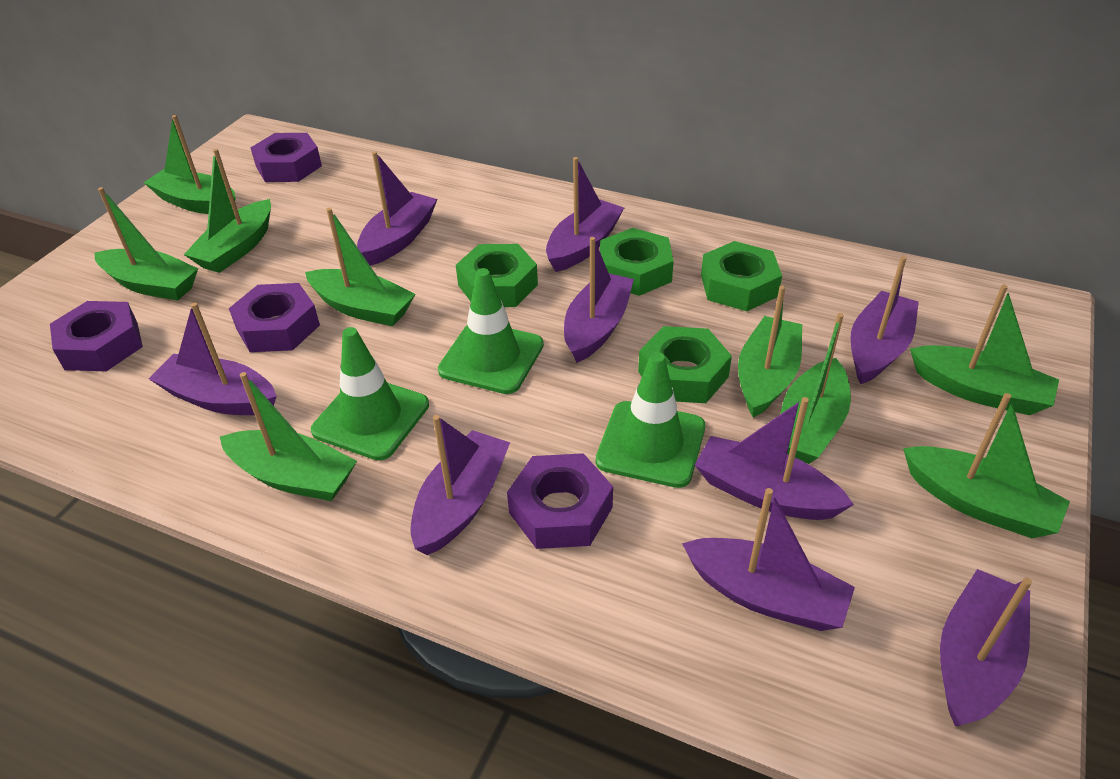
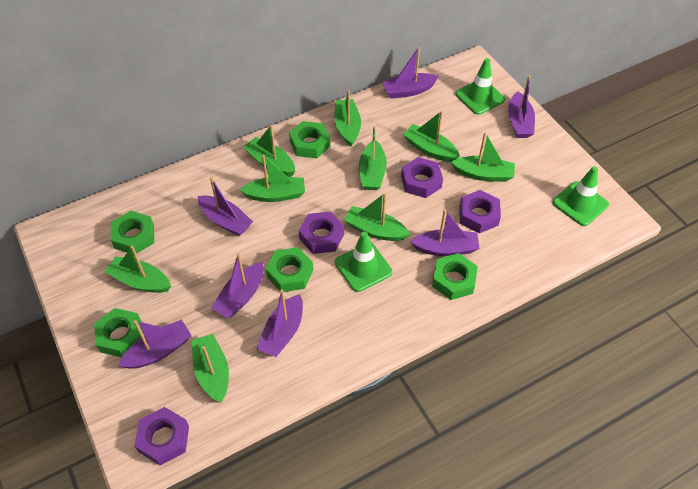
green nut: [456,244,538,307] [600,228,674,296] [638,326,732,403] [701,241,782,311] = 4 -> [94,308,143,358] [111,211,154,254] [266,247,313,292] [289,121,330,158] [432,253,478,300] = 5
purple boat: [149,303,277,415] [357,151,438,266] [410,415,510,555] [546,157,624,272] [564,237,634,363] [682,488,855,631] [695,397,854,520] [850,256,919,384] [940,569,1032,726] = 9 -> [118,319,191,369] [198,177,253,236] [211,253,264,318] [257,289,303,357] [382,47,439,99] [410,209,480,256] [508,75,535,138] = 7

